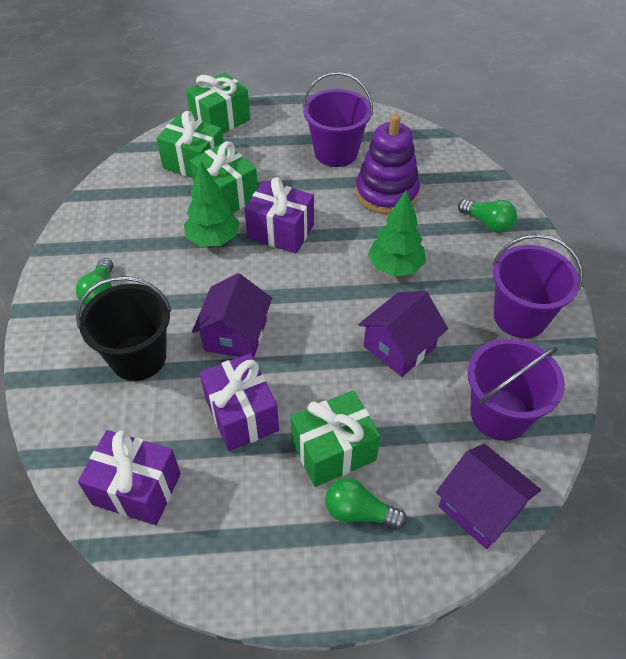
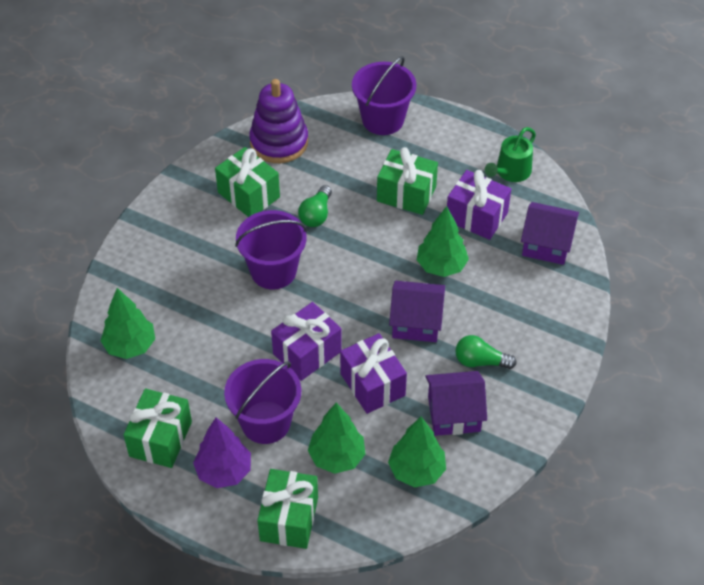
black bucket: [76,276,172,381] = 1 -> none = 0
green light bulb: [76,258,113,306] [325,478,407,529] [458,199,517,232] = 3 -> [298,185,332,227] [455,335,517,369] = 2
green tree: [184,162,240,246] [368,189,426,276] = 2 -> [101,288,155,359] [308,403,365,474] [388,417,446,488] [417,206,469,277] = 4
green watering can: none = 0 -> [485,127,536,182] = 1
purple tree: none = 0 -> [193,418,251,488] = 1

